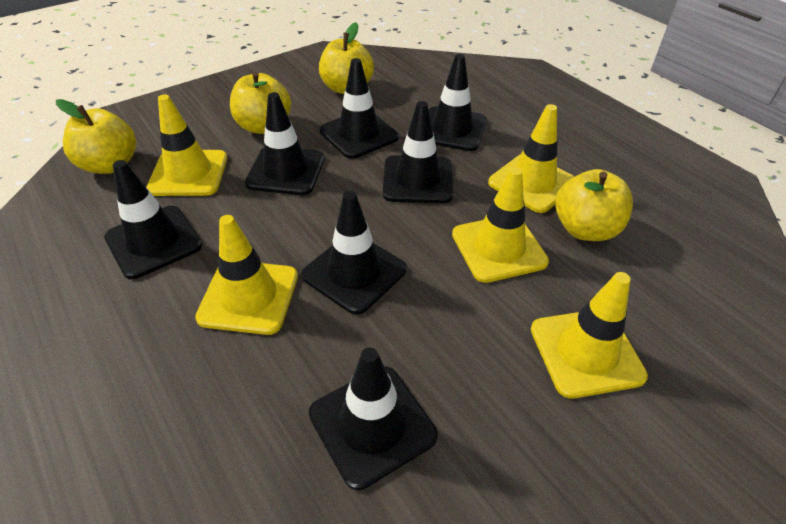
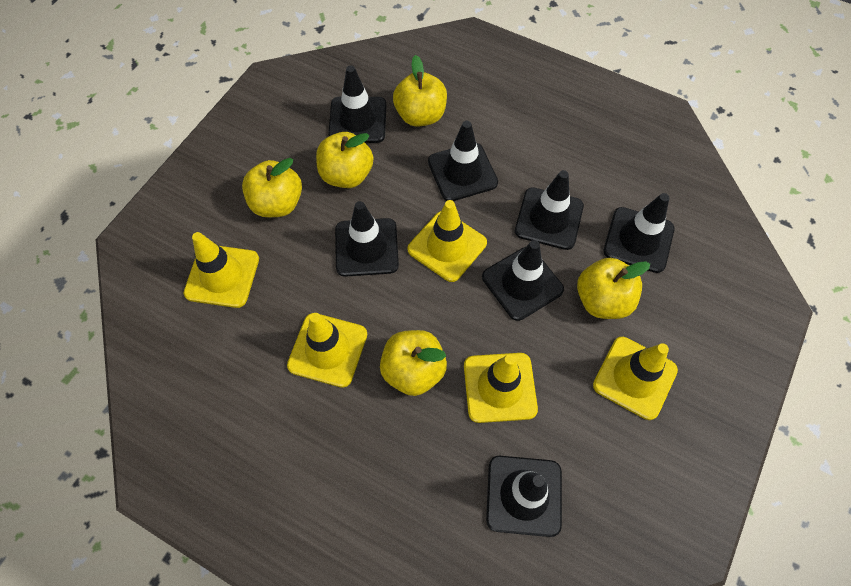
yellow apple: [56,99,136,174] [230,71,291,134] [319,22,374,94] [555,169,633,241] = 4 -> [242,158,302,217] [316,132,373,188] [380,330,447,396] [393,55,447,126] [577,258,650,319] = 5

